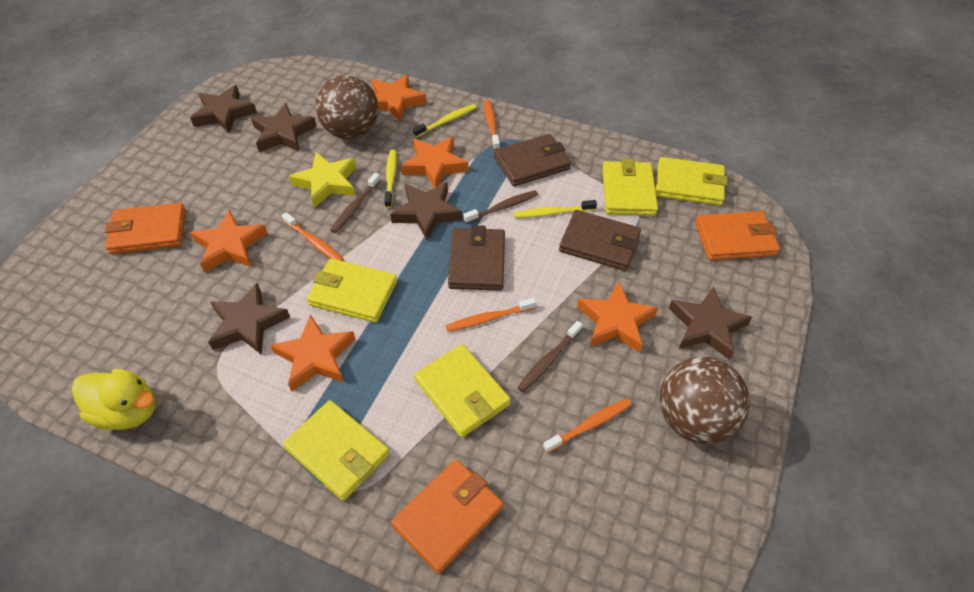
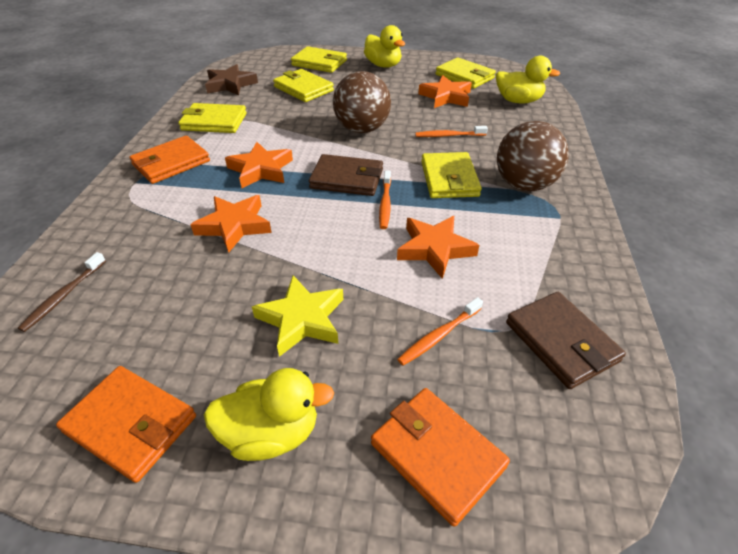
brown star: [190,85,257,133] [208,283,290,355] [251,103,317,152] [390,182,462,240] [669,287,752,360] = 5 -> [205,64,258,95] = 1
brown toothbrush: [330,173,381,233] [463,190,538,224] [517,321,583,392] = 3 -> [18,252,106,332] = 1
brown wallet: [448,225,505,291] [494,134,571,187] [559,210,641,271] = 3 -> [309,154,383,196] [506,292,626,389] = 2
orange star: [190,210,268,273] [270,314,355,392] [371,74,427,122] [401,137,468,188] [577,282,658,353] = 5 -> [190,195,272,252] [225,142,293,188] [397,216,479,279] [418,75,472,108] = 4
orange toothbrush: [282,212,344,261] [445,298,536,332] [484,99,500,150] [543,398,632,453] = 4 -> [379,171,391,229] [397,297,483,366] [415,126,488,137] = 3
yellow duck: [72,369,155,430] = 1 -> [204,368,334,461] [364,25,405,68] [496,56,560,104] = 3
yellow toothbrush: [384,150,397,208] [413,104,477,137] [514,200,597,218] = 3 -> none = 0

